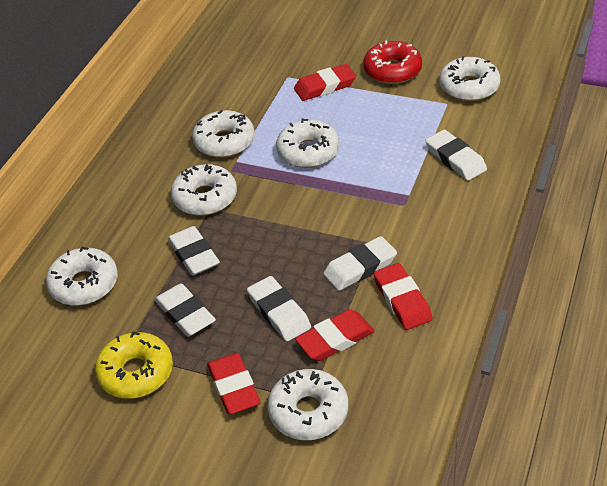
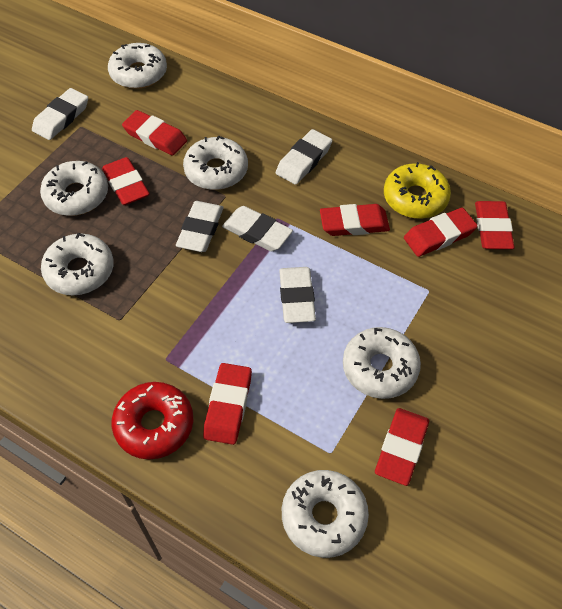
red eraser: [207,353,261,414] [294,64,356,101] [295,309,375,361] [374,263,433,330] = 4 -> [102,157,149,205] [122,110,187,156] [203,363,252,445] [320,204,390,236] [375,408,429,486] [404,207,477,257] [475,201,515,249] = 7

